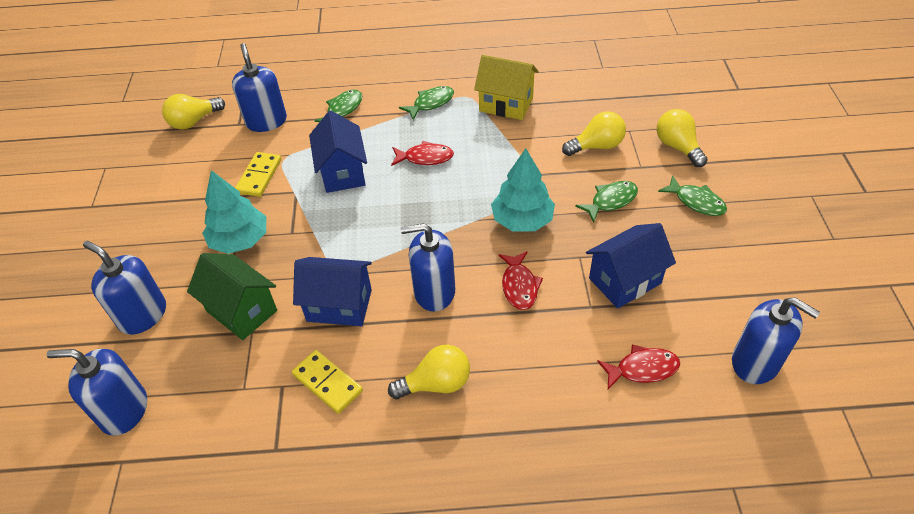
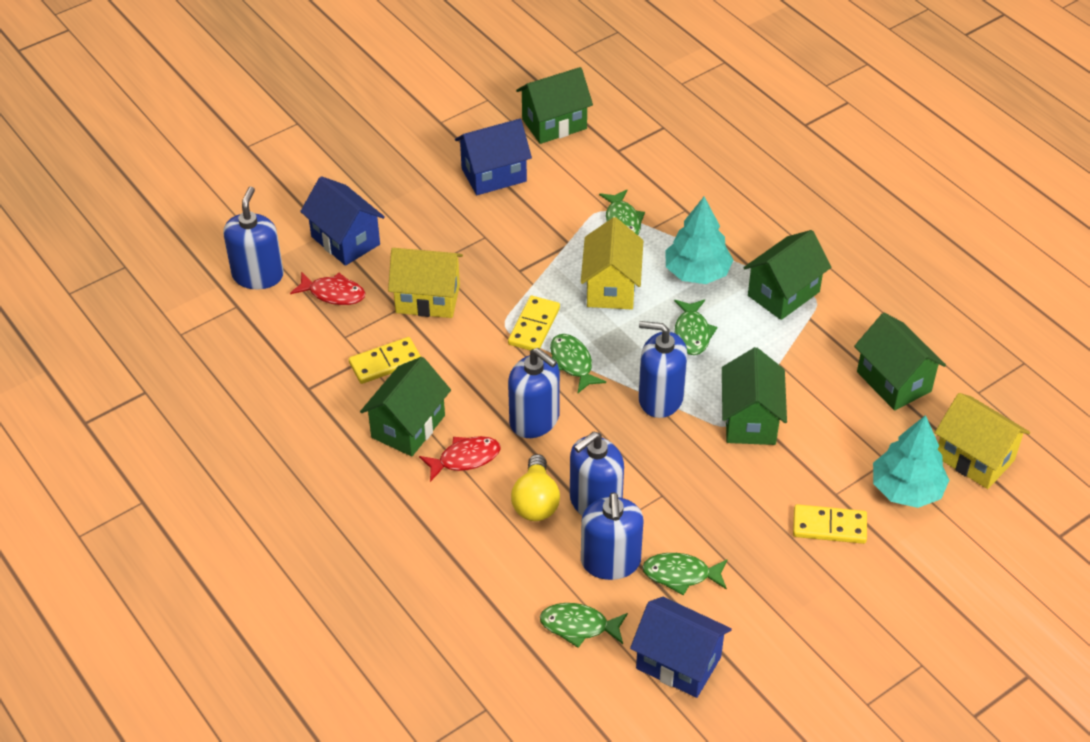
green fish: [314,90,362,122] [399,86,454,120] [575,181,638,223] [658,175,727,216] = 4 -> [540,603,628,648] [550,334,606,393] [599,190,645,235] [642,553,728,595] [674,300,717,355] = 5
green house: [187,253,277,340] = 1 -> [360,357,451,456] [516,67,593,144] [722,347,787,445] [744,230,831,320] [854,313,946,410] = 5
red fish: [391,141,454,166] [498,251,543,310] [597,344,680,389] = 3 -> [290,272,365,305] [419,436,501,482] = 2
yellow domino: [235,152,281,197] [292,350,363,414] = 2 -> [349,337,421,384] [508,296,560,351] [793,504,867,544] = 3
yellow house: [474,55,539,120] = 1 -> [388,248,463,318] [581,217,643,309] [935,393,1030,489] = 3
yellow light bulb: [162,94,225,130] [388,345,470,399] [562,111,626,156] [657,109,708,167] = 4 -> [511,454,560,521] = 1

